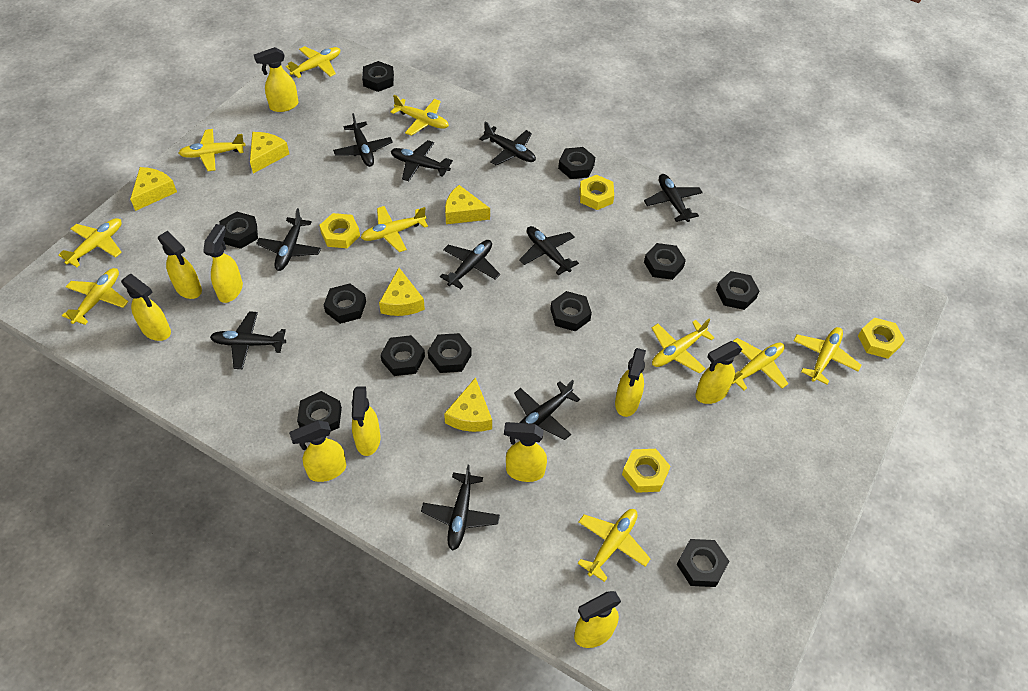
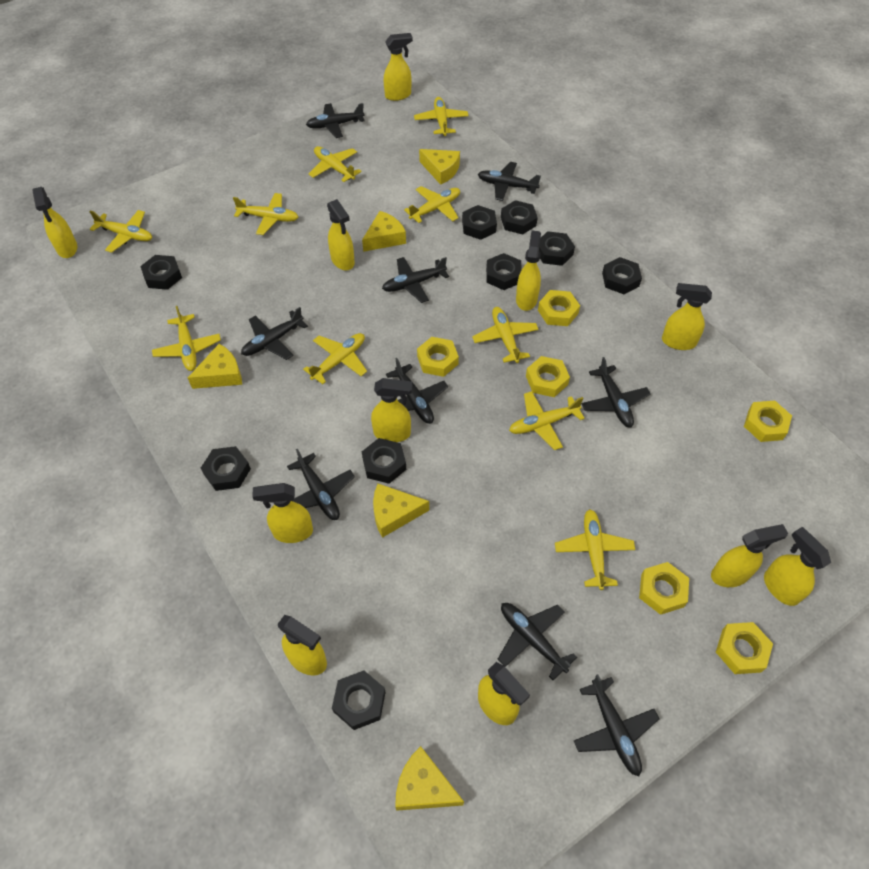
black nut: [219,211,258,249] [297,391,342,431] [324,284,366,324] [362,61,394,92] [380,335,425,376] [428,333,472,373] [550,291,592,332] [558,147,595,179] [644,243,686,280] [677,539,729,587] [716,271,759,310] = 11 -> [140,255,182,290] [201,446,251,491] [332,670,385,730] [362,438,406,484] [462,205,497,240] [486,253,522,290] [501,200,538,234] [539,231,575,266] [602,257,642,294] = 9
black plane: [210,311,286,369] [256,208,321,271] [333,113,393,167] [391,140,453,181] [421,465,500,551] [440,240,500,289] [479,122,536,165] [514,380,580,440] [519,226,579,275] [644,174,703,222] = 10 -> [241,307,308,360] [287,448,355,520] [306,103,365,138] [382,257,449,303] [386,358,448,424] [478,162,541,201] [498,603,577,680] [574,674,659,776] [582,357,651,427] = 9
yellow nut: [319,213,360,248] [580,175,614,210] [622,449,671,493] [858,317,905,359] = 4 -> [417,337,459,377] [526,356,570,397] [538,290,580,326] [639,562,689,615] [716,622,773,674] [744,401,792,442] = 6
yellow spray bottle: [121,274,171,341] [158,231,202,299] [203,224,243,303] [254,47,299,112] [289,420,346,482] [352,386,380,456] [504,422,547,482] [574,591,621,648] [615,348,646,417] [696,341,742,404] = 10 -> [32,187,77,258] [252,483,313,543] [278,615,327,675] [327,199,355,270] [371,378,412,442] [384,33,413,101] [478,662,530,725] [516,231,541,311] [662,283,712,350] [711,524,788,587] [764,527,831,606] = 11

